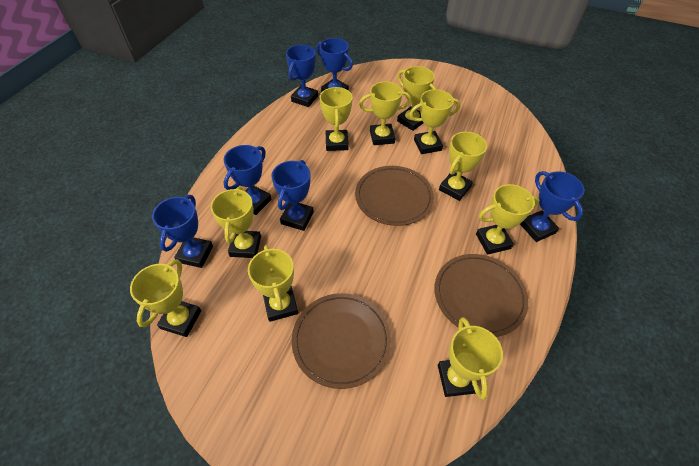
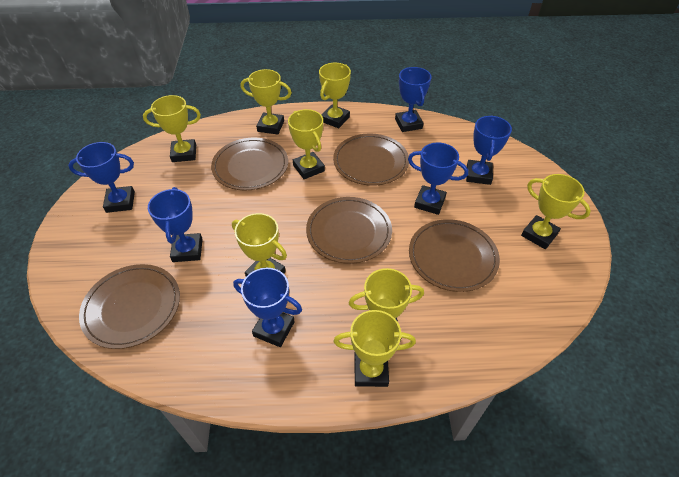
brown plate: [292,293,391,389] [355,166,434,226] [434,254,529,337] = 3 -> [79,264,180,349] [211,138,288,190] [306,197,392,264] [333,134,409,186] [409,219,500,292] = 5
yellow trophy: [130,259,201,337] [211,187,261,258] [248,245,298,322] [320,87,353,151] [359,81,411,145] [397,66,436,131] [409,89,460,154] [438,317,503,400] [439,132,487,201] [476,184,539,255] = 10 -> [143,95,201,162] [232,213,287,276] [241,69,292,135] [288,109,325,179] [319,63,351,128] [334,310,416,387] [349,268,424,341] [521,174,591,249] = 8

